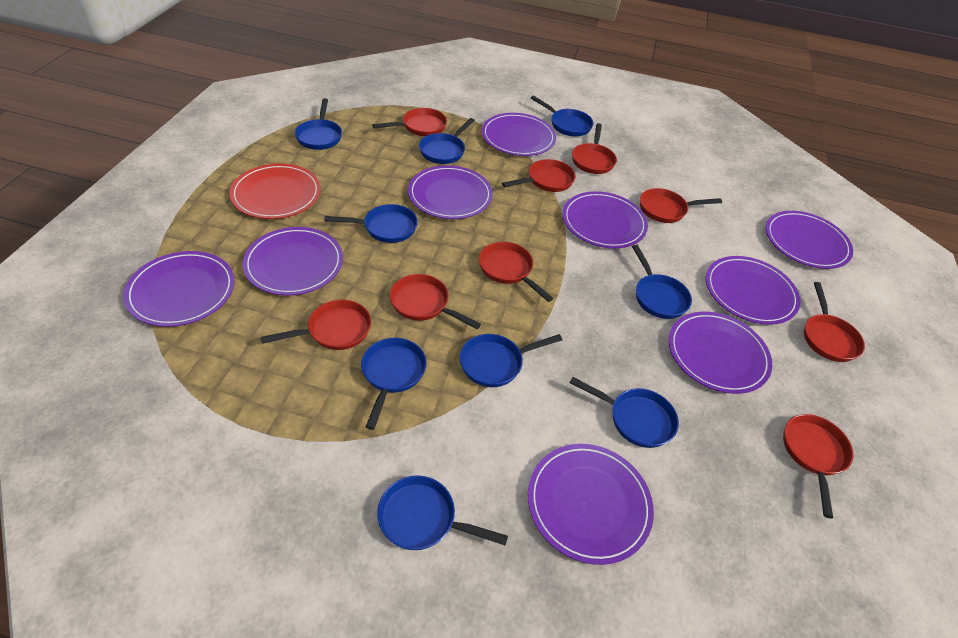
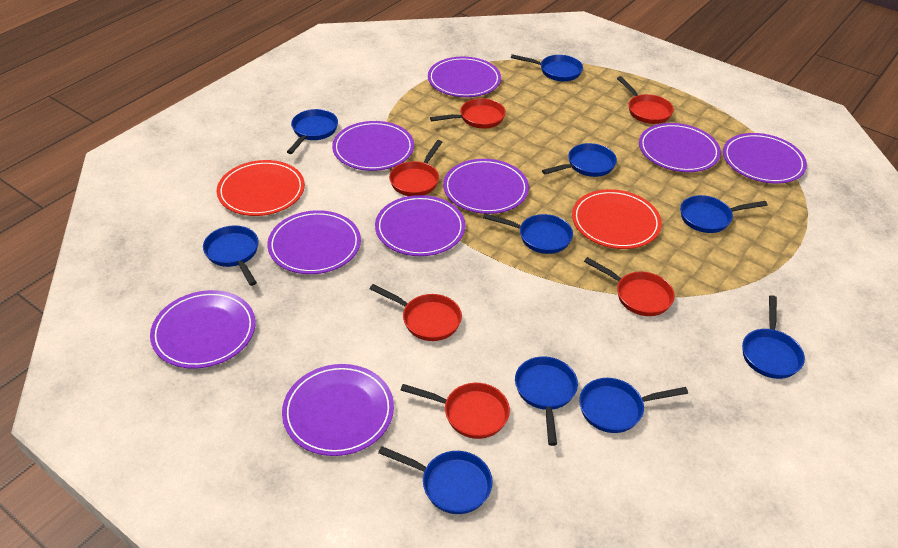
blue pan: [295,98,342,150] [324,204,418,243] [361,338,426,430] [377,475,508,550] [419,118,475,164] [460,334,562,387] [531,96,594,136] [570,377,679,448] [632,244,692,319] = 9 -> [203,226,259,286] [287,109,338,154] [378,446,493,514] [483,213,573,254] [511,54,583,81] [515,356,578,446] [542,143,617,177] [579,378,688,433] [680,195,768,233] [742,295,805,379] = 10
red pan: [261,300,371,350] [372,108,447,136] [390,274,481,329] [479,242,554,302] [502,159,576,192] [572,123,617,174] [640,188,722,223] [783,414,854,518] [804,282,865,362] = 9 -> [369,284,462,341] [389,140,442,196] [401,383,510,439] [430,98,506,129] [584,257,675,316] [617,76,674,124] = 6
red plate: [230,163,321,219] = 1 -> [217,160,305,216] [572,189,662,249] = 2

